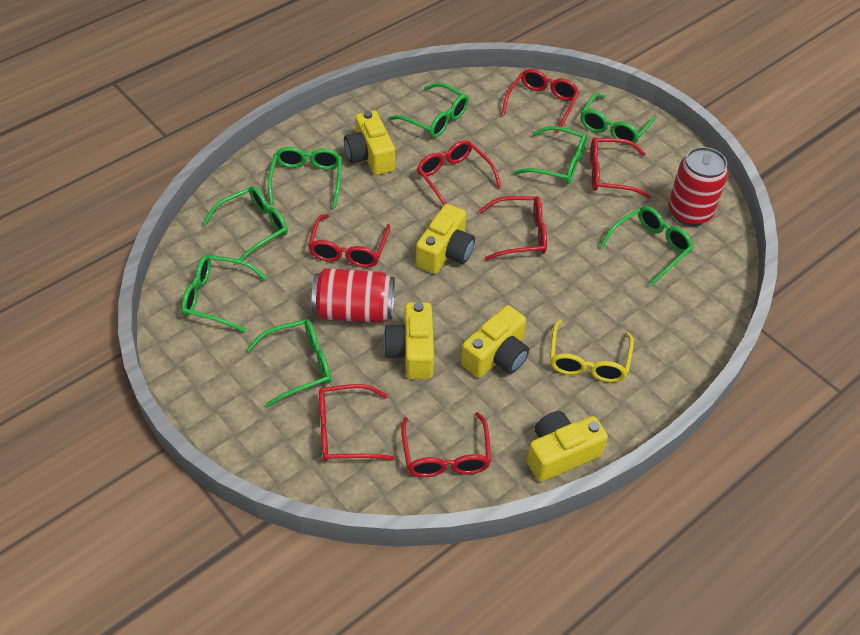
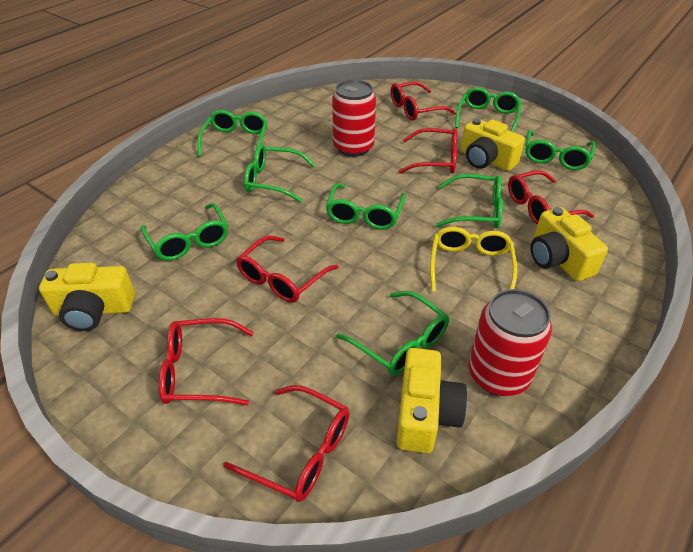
red glasses: [308,214,390,268] [319,384,395,461] [401,412,491,477] [417,140,502,205] [479,196,547,261] [501,69,579,134] [590,137,650,198] = 7 -> [159,318,254,405] [223,385,349,502] [236,236,339,303] [390,82,456,121] [398,128,458,174] [508,170,594,225] = 6
yellow camera: [344,111,395,175] [383,302,434,379] [416,204,475,274] [461,305,529,378] [527,411,608,482] = 5 -> [39,263,135,331] [397,348,467,453] [461,118,525,171] [531,207,608,281] = 4

